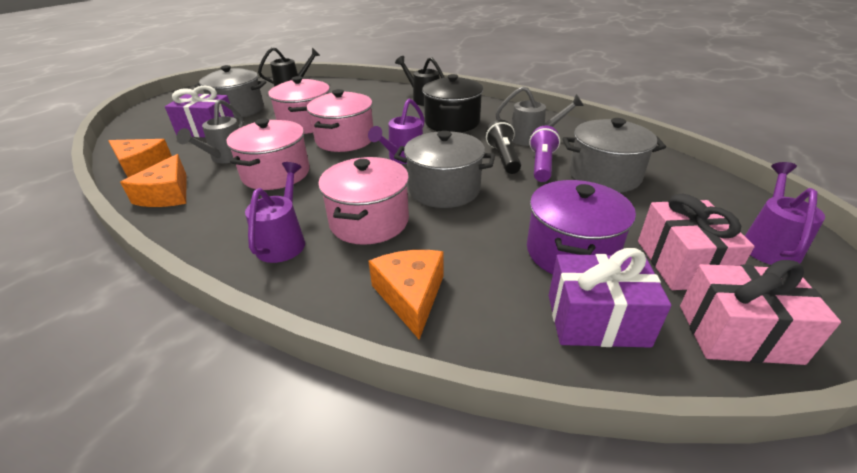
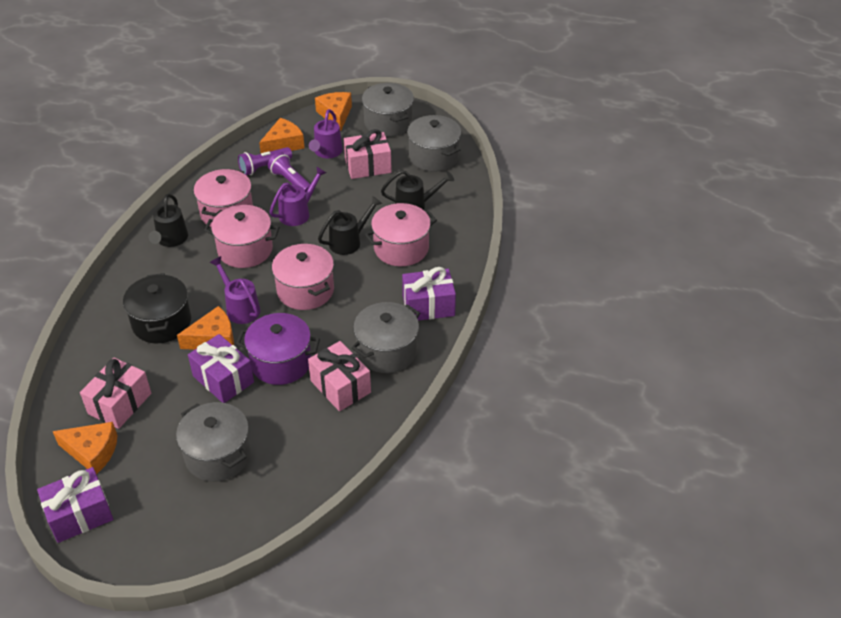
black flashlight: [486,120,521,174] = 1 -> none = 0
black watering can: [258,47,320,87] [395,56,445,106] = 2 -> [149,194,188,247] [318,196,382,255] [381,170,454,210] = 3
grey pot: [194,65,266,118] [394,131,495,208] [562,118,666,193] = 3 -> [176,402,251,482] [351,302,420,373] [362,83,414,137] [407,115,461,172] = 4
grey watering can: [177,99,244,163] [495,86,584,146] = 2 -> none = 0
orange cheese: [108,139,172,177] [120,154,186,207] [368,250,444,340] = 3 -> [53,422,117,474] [177,306,234,350] [259,118,305,153] [315,92,352,131] = 4
pink gift: [638,194,755,290] [680,260,841,365] = 2 -> [80,358,151,429] [308,341,371,411] [344,129,392,179] = 3
purple flashlight: [529,126,560,182] = 1 -> [238,147,292,176] [268,152,311,193] = 2
purple gift: [165,85,234,137] [549,248,671,348] = 2 -> [37,467,113,543] [188,334,254,403] [402,267,456,321] = 3

